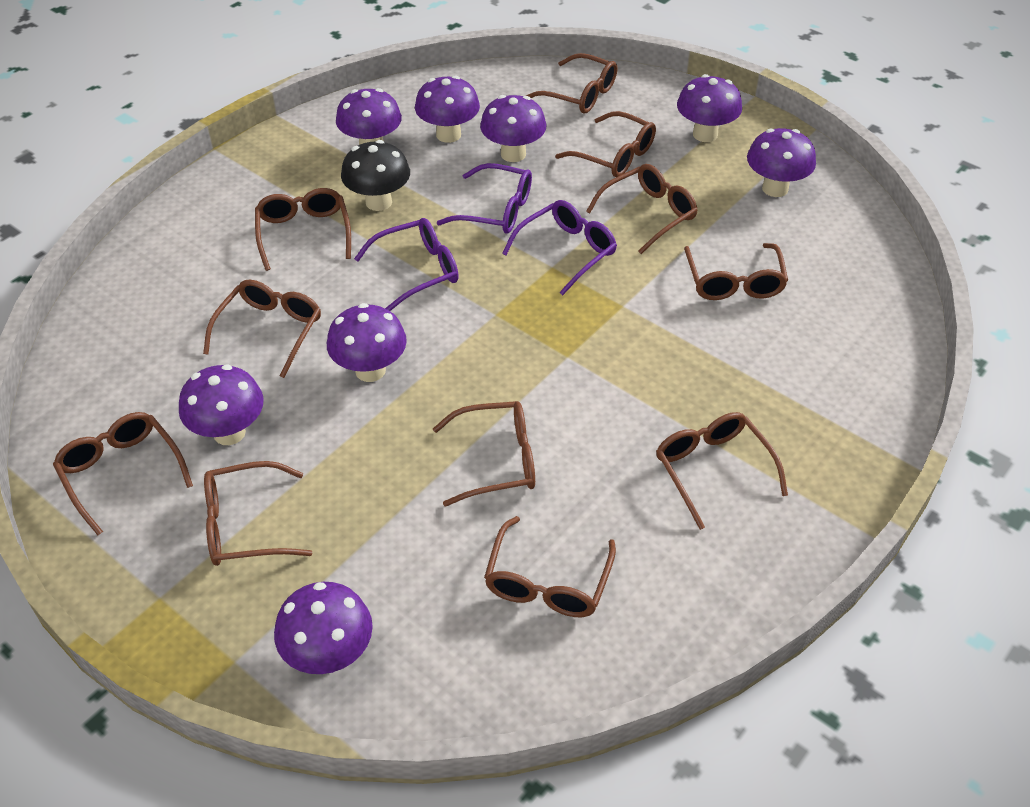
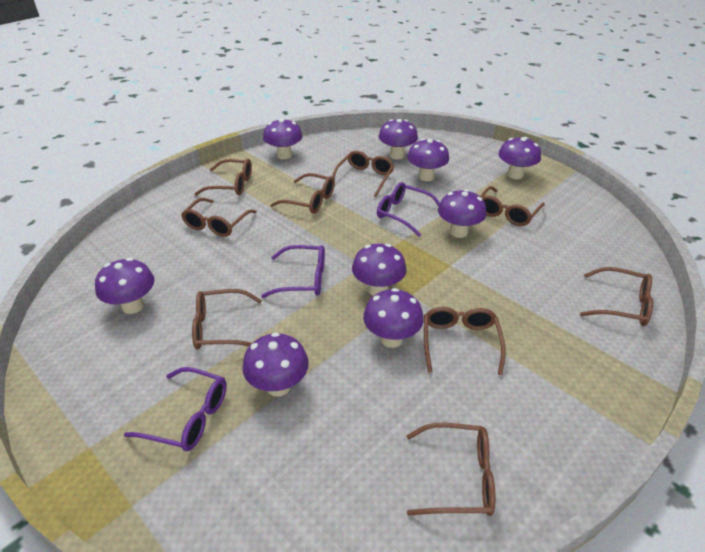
black mushroom: [341,140,410,211] = 1 -> none = 0
brown glasses: [53,412,193,535] [203,280,321,378] [204,461,312,566] [255,188,351,271] [433,401,535,506] [484,516,616,617] [525,53,617,114] [555,111,656,177] [586,164,698,254] [656,412,788,530] [684,243,788,300] = 11 -> [181,198,257,237] [192,289,262,350] [194,159,252,196] [270,173,335,214] [332,150,394,197] [406,423,496,516] [424,307,506,375] [480,186,545,226] [580,267,653,326] = 9
purple mushroom: [179,364,264,445] [274,582,373,674] [327,303,407,382] [336,88,402,145] [415,76,480,143] [480,95,546,162] [677,74,742,142] [747,128,816,197] = 8 -> [95,258,155,314] [242,332,309,397] [263,118,303,159] [352,244,407,296] [363,288,424,348] [379,119,418,160] [407,139,449,181] [438,189,486,238] [498,137,541,179] = 9

